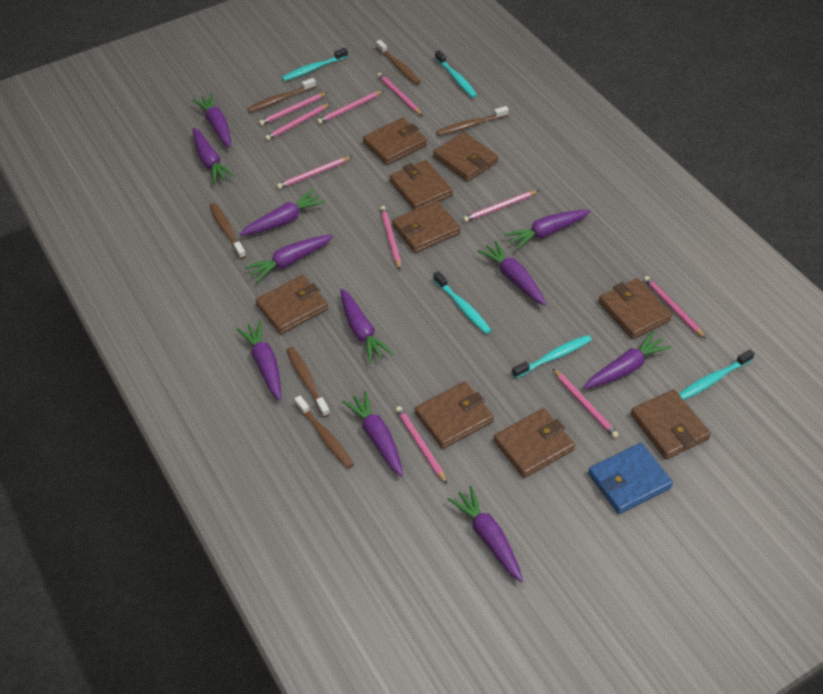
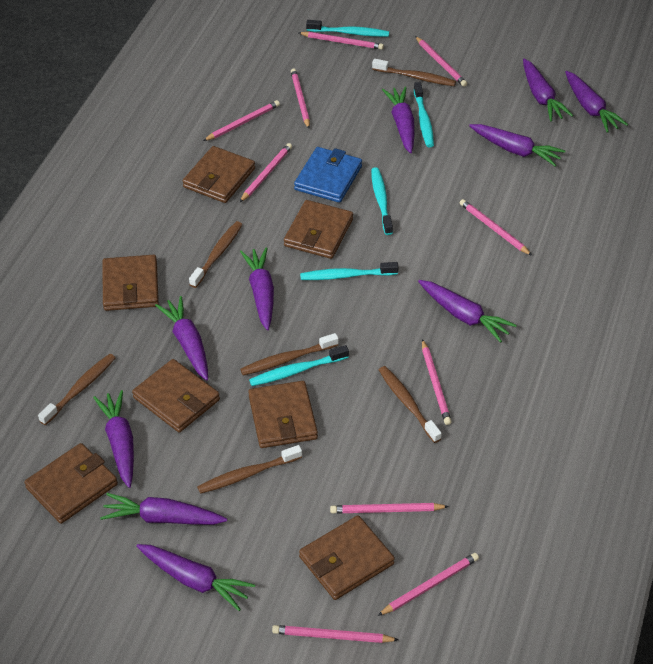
brown wallet: [255,275,328,334] [363,118,427,165] [389,160,453,210] [392,201,461,253] [415,381,494,449] [433,132,498,182] [493,408,575,478] [598,278,672,339] [631,389,711,459] = 9 -> [24,443,118,524] [102,255,159,311] [132,359,220,432] [183,146,255,203] [248,381,318,448] [284,200,353,259] [299,516,395,600] = 7
purple carrot: [192,93,231,147] [193,128,235,184] [237,320,281,400] [240,190,325,236] [244,235,333,283] [340,289,394,364] [342,391,403,477] [447,486,523,582] [477,240,546,305] [504,210,590,250] [584,331,671,389] = 11 -> [93,390,134,488] [100,493,227,525] [136,544,255,611] [155,296,208,380] [240,247,274,330] [382,87,415,153] [418,280,517,343] [469,124,565,166] [523,59,573,121] [565,71,628,133] = 10

